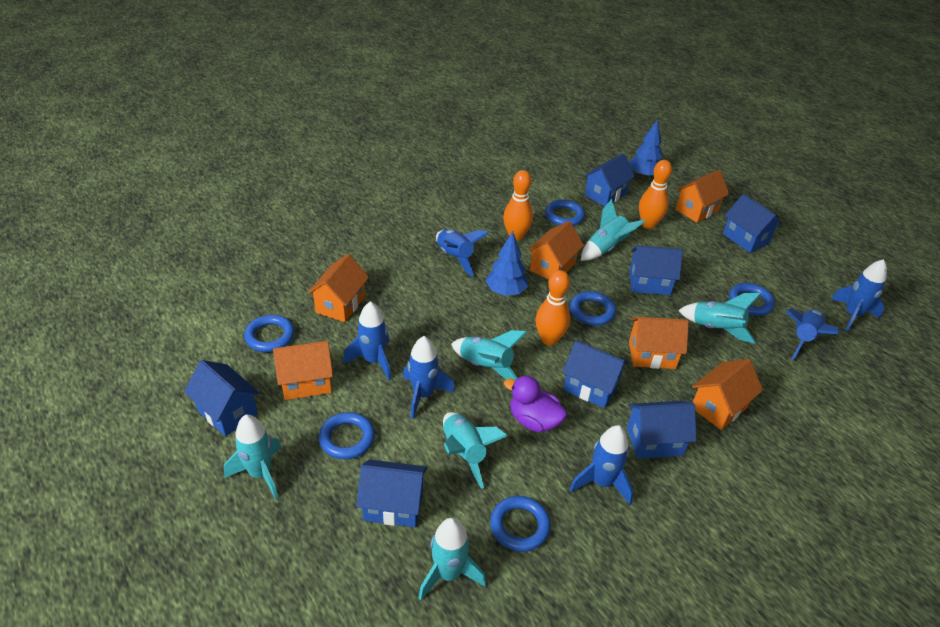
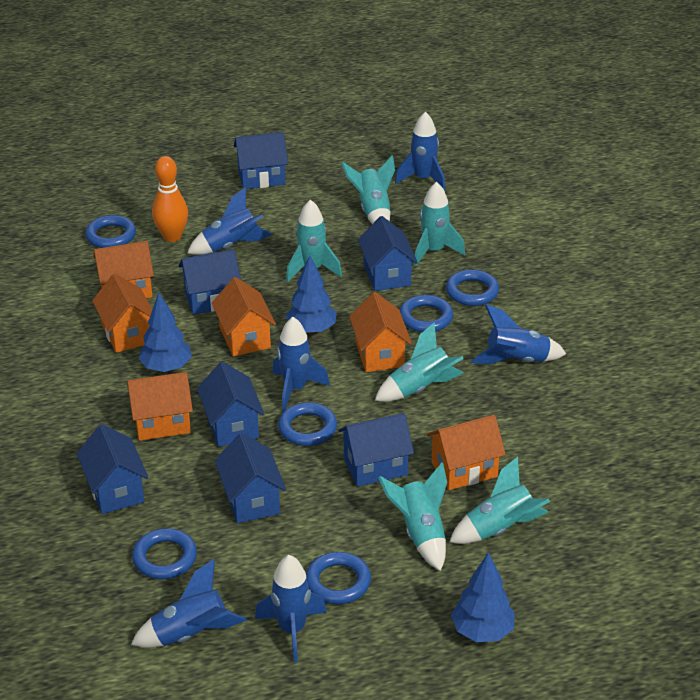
blue tree: [486,231,528,296] [629,119,662,178] = 2 -> [138,292,192,372] [285,255,337,334] [451,552,515,642] = 3
orange bowling pin: [503,170,533,241] [535,270,570,346] [639,160,672,229] = 3 -> [152,156,188,242] = 1
purple duck: [504,375,567,432] = 1 -> none = 0

